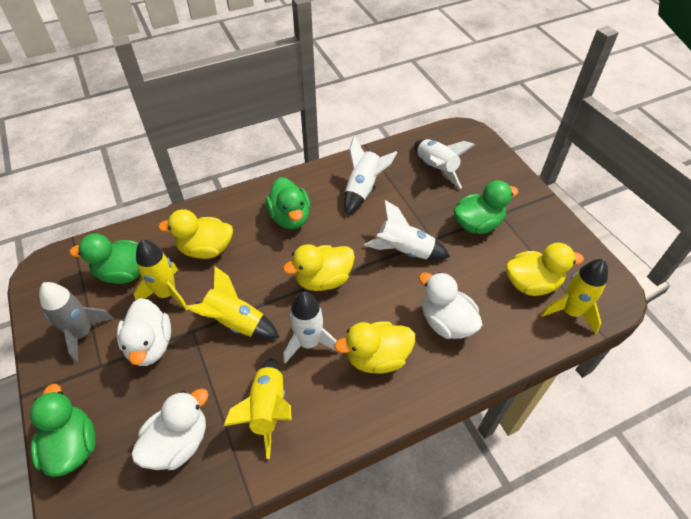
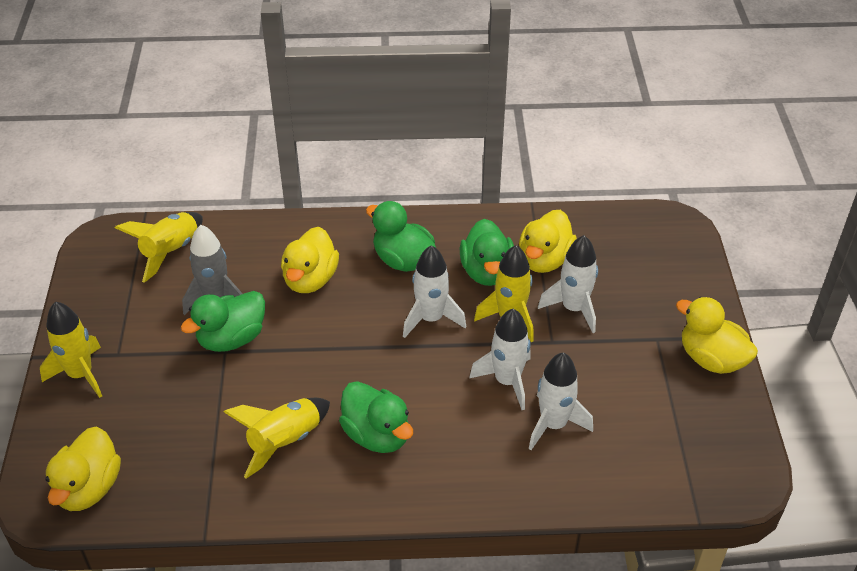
white duck: [117,298,171,366] [131,388,209,470] [419,272,483,339] = 3 -> none = 0

